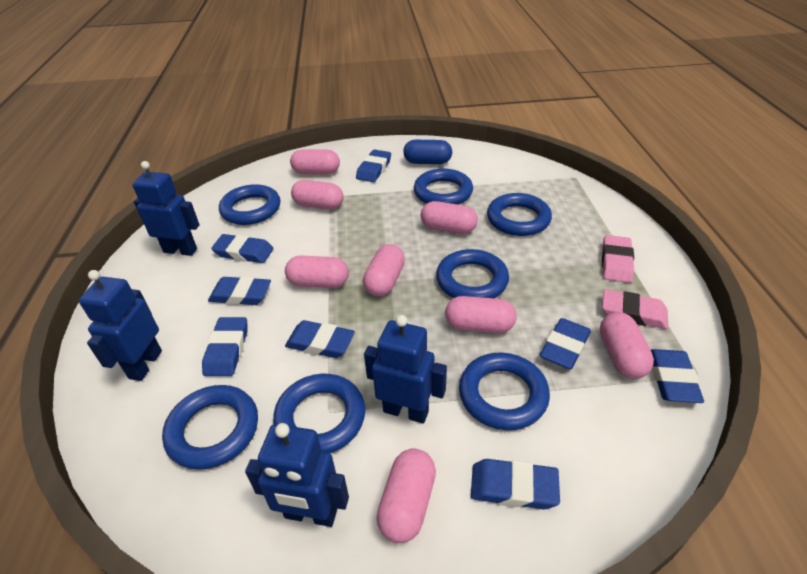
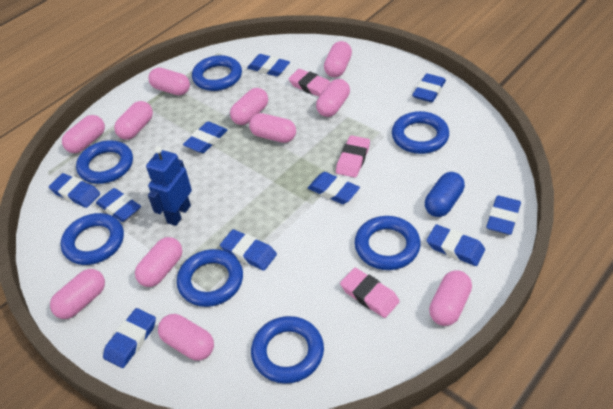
blue eraser: [202,317,248,376] [208,276,271,305] [211,234,273,263] [285,320,355,358] [356,150,391,182] [471,459,560,509] [540,318,591,369] [651,349,704,403] = 8 -> [49,173,100,208] [96,188,141,222] [103,308,156,368] [183,122,227,153] [220,229,277,271] [247,54,290,76] [308,172,360,204] [412,74,446,102] [427,224,485,266] [486,196,521,235] = 10
blue robot: [79,270,162,381] [132,161,200,256] [245,423,349,527] [364,315,447,424] = 4 -> [146,146,192,226] = 1
pink capsule: [285,256,349,288] [290,150,340,174] [291,180,343,210] [363,244,405,296] [377,449,436,543] [421,201,478,234] [445,296,517,333] [600,312,654,379] = 8 -> [50,269,105,319] [62,115,105,153] [114,101,153,140] [135,237,182,287] [148,68,190,96] [158,314,214,361] [230,88,268,125] [249,113,296,143] [316,79,350,117] [324,41,352,77] [429,270,472,326] = 11
pink eraser: [602,235,634,283] [602,289,668,329] = 2 -> [288,69,330,97] [336,135,370,178] [340,268,400,318] = 3

